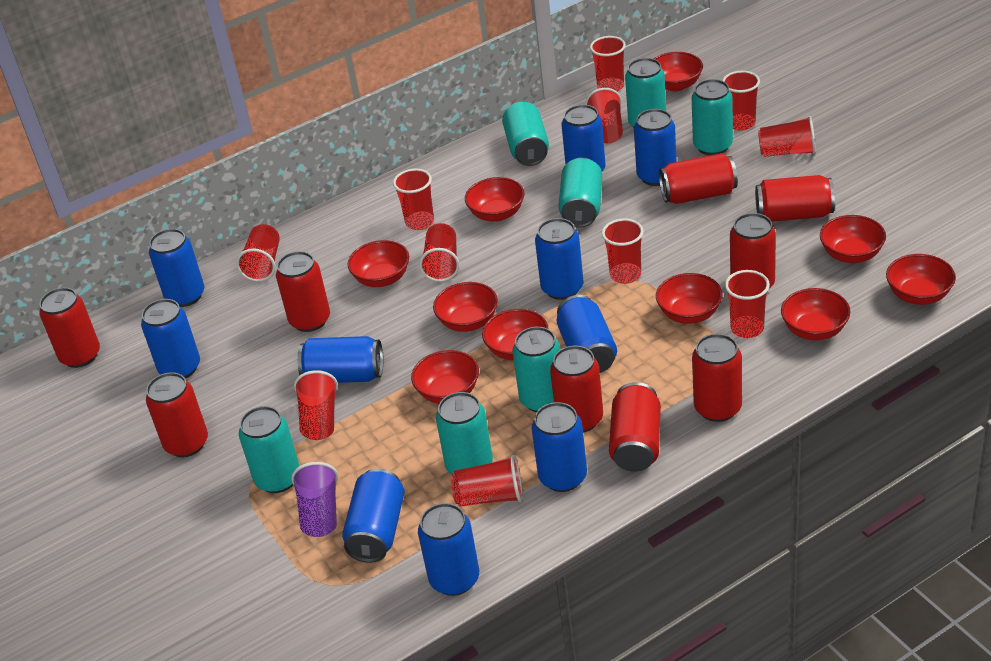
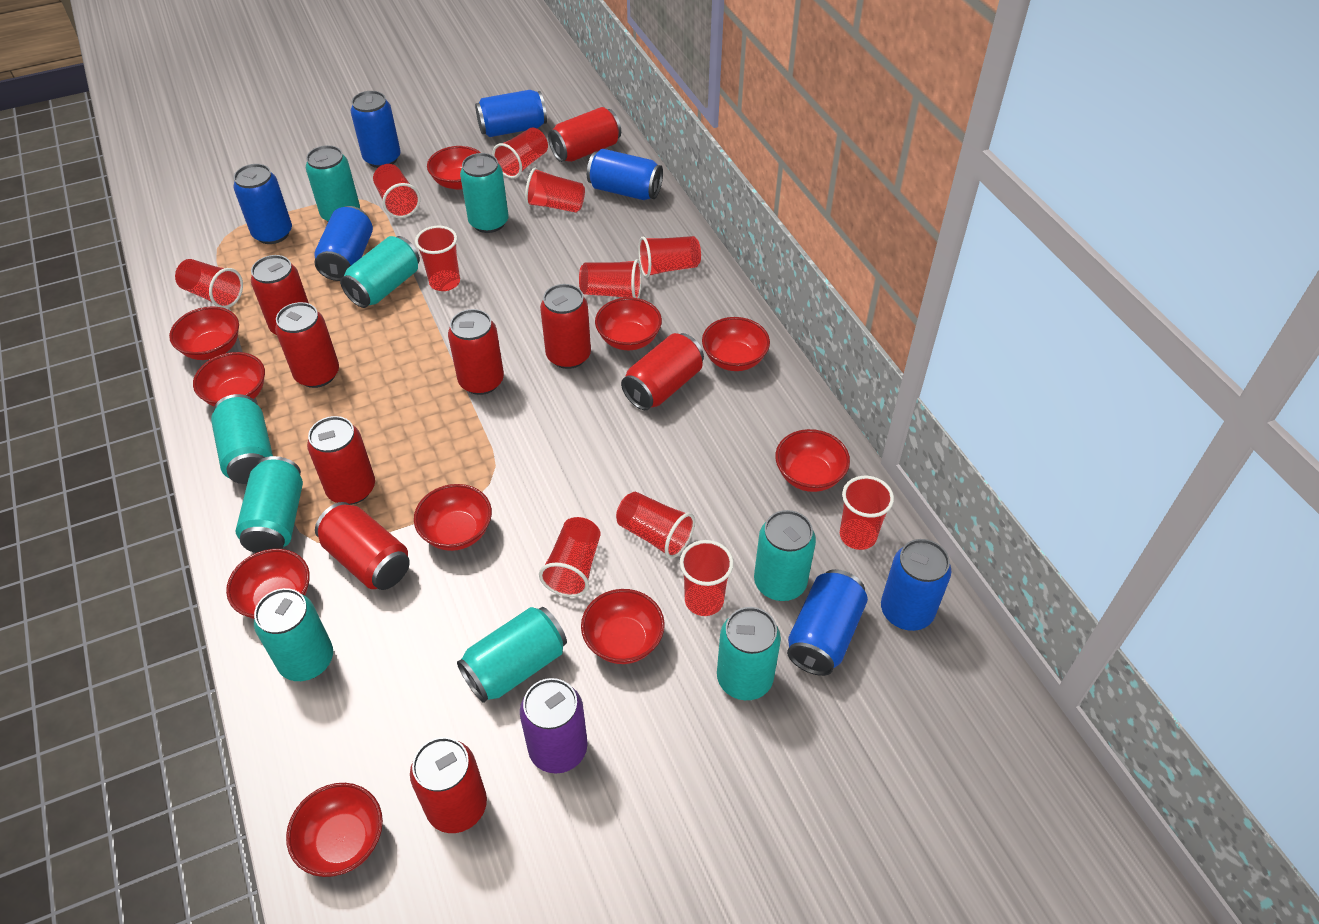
blue can: [141,299,200,378] [149,229,205,307] [297,336,383,383] [342,468,405,563] [418,503,479,596] [531,402,587,492] [535,218,584,300] [556,295,617,373] [562,105,605,171] [634,109,677,186] = 10 -> [233,164,292,244] [314,206,373,281] [351,91,401,168] [475,90,547,137] [587,149,663,200] [787,569,868,676] [881,539,951,631] = 7
purple can: none = 0 -> [520,678,588,773] = 1
purple cup: [291,462,338,537] = 1 -> none = 0
turquoise can: [239,406,300,493] [436,392,493,474] [502,102,549,166] [512,327,561,412] [558,157,602,228] [625,58,666,128] [692,79,733,156] = 7 -> [211,394,273,484] [236,456,303,553] [254,588,333,681] [306,145,360,222] [340,236,420,308] [457,607,567,703] [460,153,509,233] [717,607,781,700] [754,510,816,601] = 9

